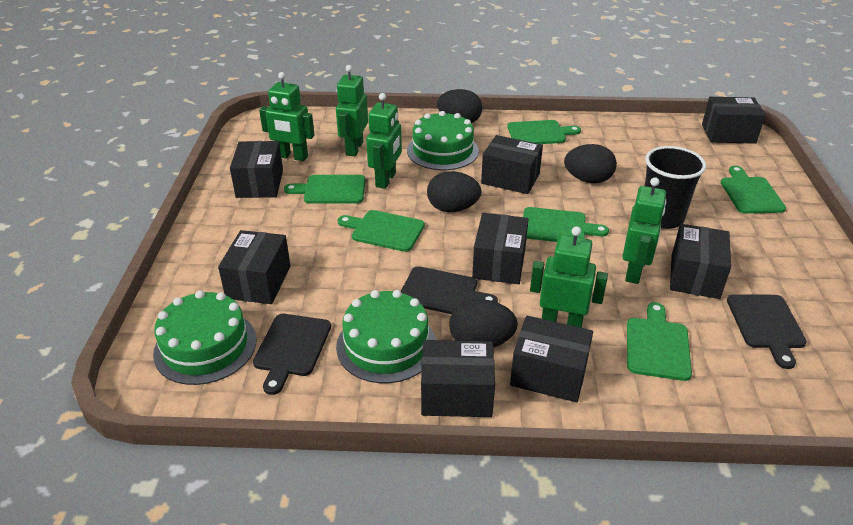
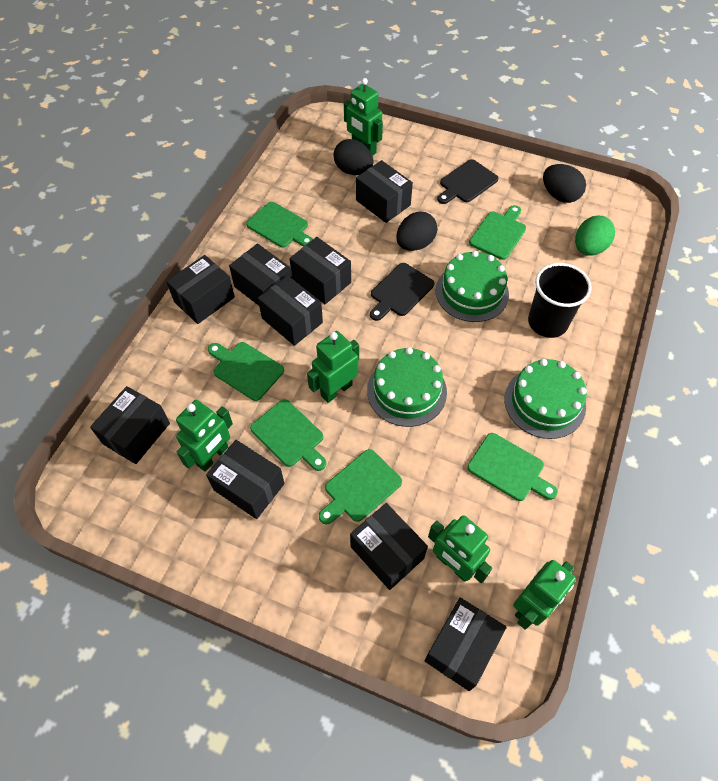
black box: [218,230,290,304] [230,141,283,198] [421,340,495,417] [472,213,529,284] [481,135,543,194] [510,316,593,402] [670,224,731,299] [702,97,766,144] = 8 -> [90,386,170,464] [166,255,235,324] [206,440,285,519] [229,244,292,306] [258,275,323,346] [289,237,351,304] [350,503,428,590] [356,160,413,223] [425,598,507,691] = 9
black cutting board: [253,314,331,395] [401,266,498,314] [727,294,807,369] = 3 -> [370,263,434,321] [437,159,498,204] = 2
black egg: [427,171,482,212] [437,89,482,123] [449,299,518,348] [564,144,617,183] = 4 -> [334,139,374,175] [396,211,438,251] [543,164,586,203] = 3
green egg: none = 0 -> [575,216,615,256] = 1

